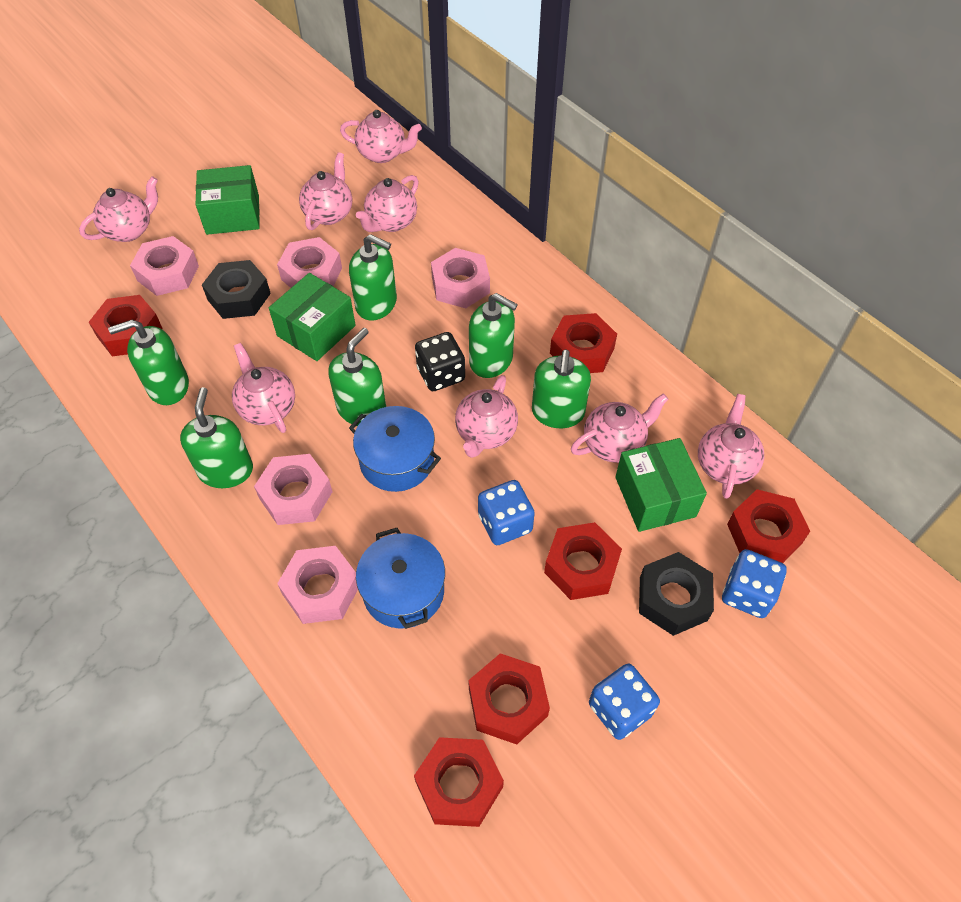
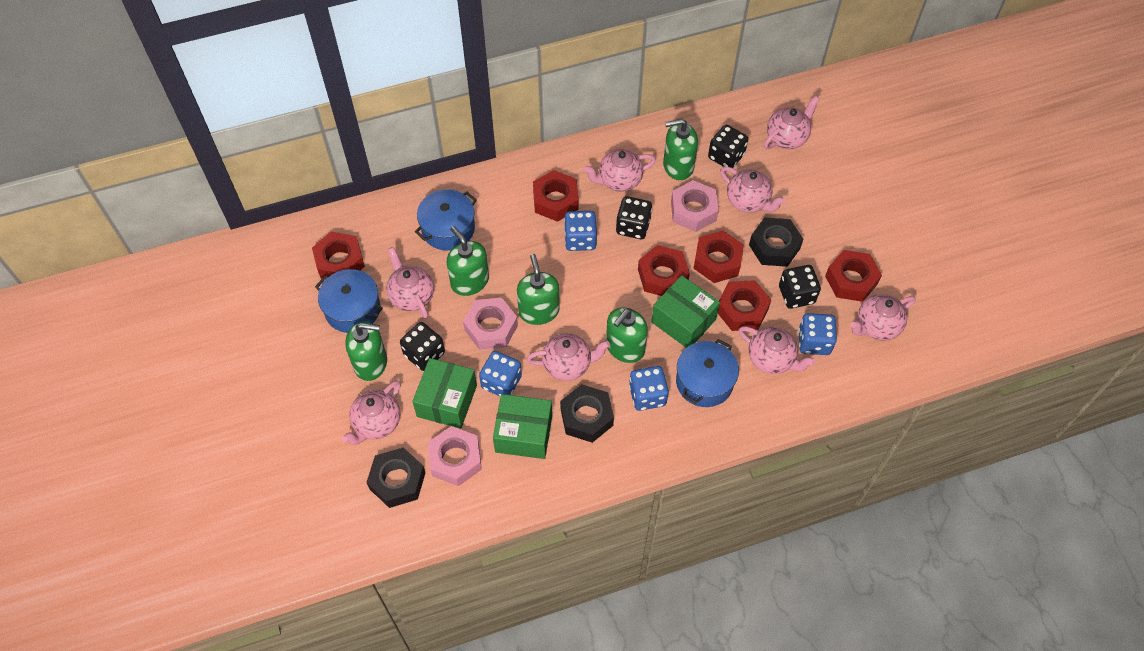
black dice: [415,332,465,391] = 1 -> [400,322,445,371] [616,196,652,239] [708,125,748,168] [779,265,821,309] = 4
black nut: [202,260,271,319] [639,552,714,636] = 2 -> [366,448,425,508] [560,384,614,443] [749,217,803,267] = 3
blue dice: [478,480,535,545] [589,663,660,740] [722,549,787,618] = 3 -> [479,351,522,397] [564,211,597,251] [629,366,669,411] [798,313,837,355] = 4
blue pot: [349,406,441,492] [356,528,445,629] = 2 -> [315,269,383,333] [415,189,477,251] [676,339,739,407] = 3
green soap dispenser: [108,320,189,405] [180,387,253,488] [328,328,386,426] [349,234,397,320] [469,293,518,378] [532,349,591,428] = 6 -> [345,321,387,381] [447,226,489,296] [517,254,560,325] [606,308,648,363] [663,119,698,180] = 5
pink nut: [130,236,199,296] [254,454,333,525] [277,237,342,288] [277,546,358,624] [431,248,490,308] = 5 -> [428,426,482,486] [463,298,518,350] [671,180,719,232] = 3

